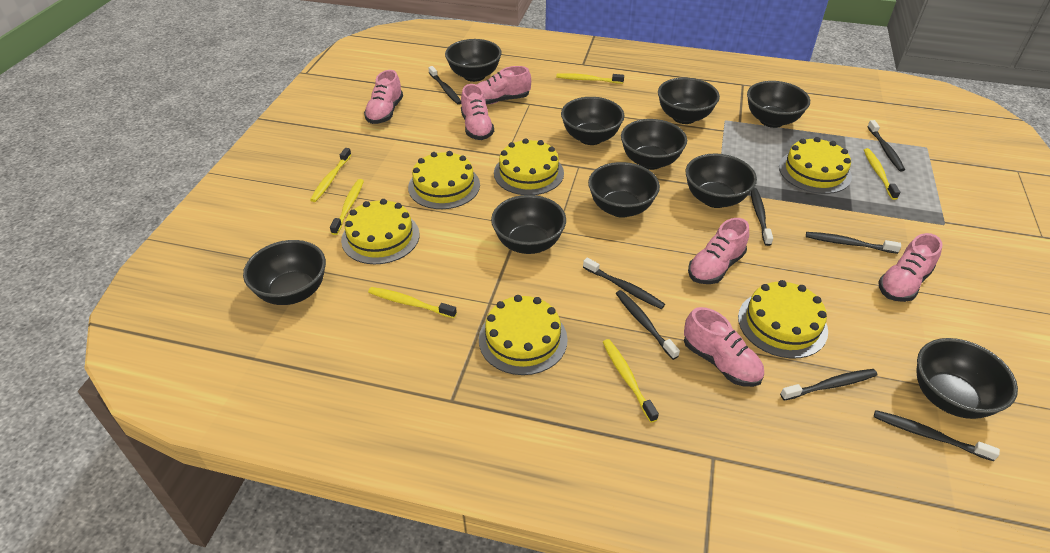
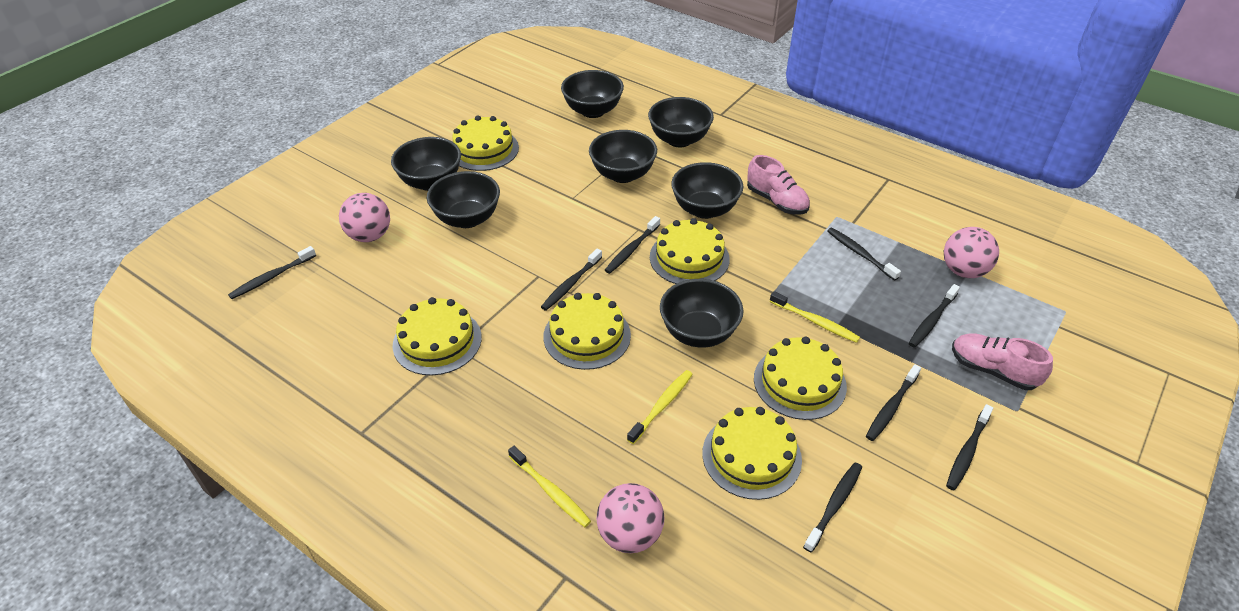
black bowl: [243,240,326,305] [445,39,502,82] [491,195,566,254] [561,97,625,145] [588,162,660,218] [621,119,687,170] [658,77,720,124] [685,153,757,208] [747,81,810,128] [917,338,1018,419] = 10 -> [391,137,461,191] [427,171,500,228] [561,70,624,118] [589,130,657,183] [648,97,714,147] [660,279,744,348] [671,162,743,219] = 7
pink ball: none = 0 -> [339,193,390,242] [596,483,664,553] [944,227,999,278] = 3
pink shoe: [364,70,403,124] [461,84,494,140] [476,66,531,105] [684,307,764,387] [688,218,749,284] [878,233,942,302] = 6 -> [747,155,810,215] [952,333,1053,390] = 2
yellow toothbrush: [310,148,352,202] [330,179,364,235] [368,287,457,318] [556,73,624,84] [603,339,659,423] [864,148,900,200] = 6 -> [508,446,591,527] [627,370,693,444] [770,291,860,343] = 3

